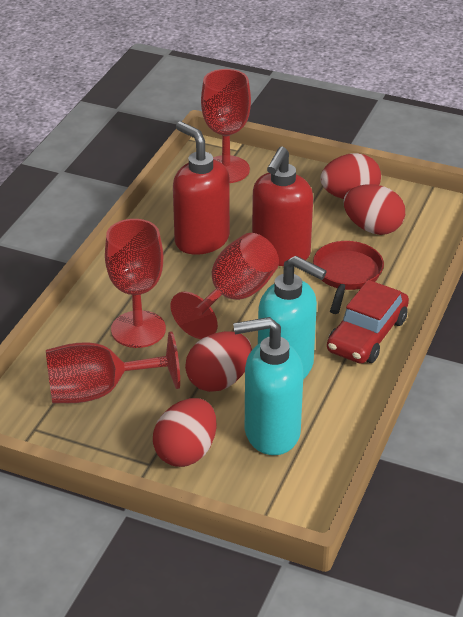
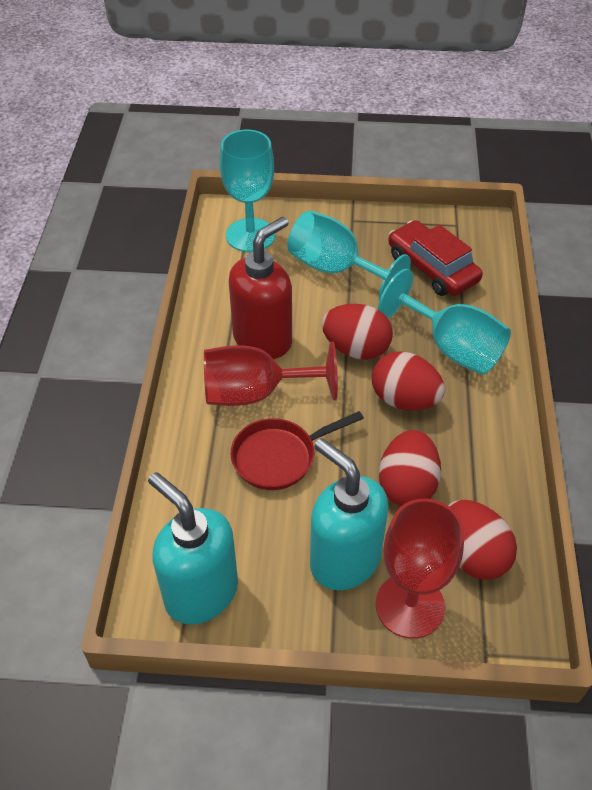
red goblet: [46,331,180,403] [105,219,166,348] [170,233,279,339] [201,69,251,183] = 4 -> [204,342,338,406] [376,499,464,639] = 2
red soap dispenser: [173,122,230,255] [252,147,313,266] = 2 -> [229,217,292,359] = 1
turquoise goblet: none = 0 -> [220,130,275,252] [287,210,411,301] [378,269,511,375] = 3

